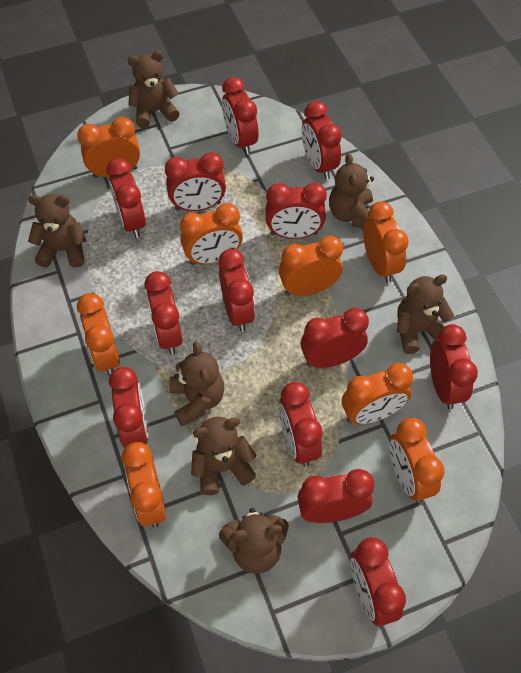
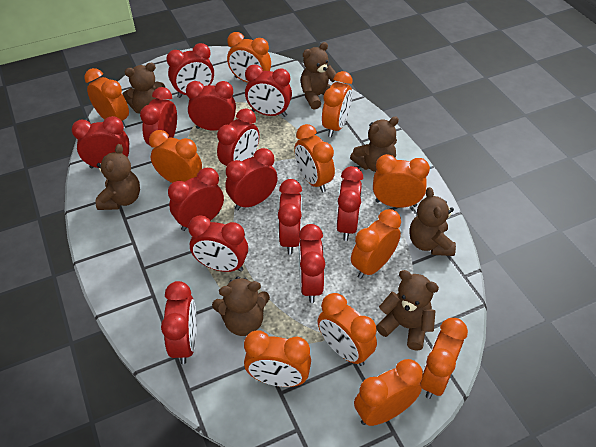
orange clock: [77,117,140,178] [77,293,120,376] [122,442,166,528] [180,203,243,265] [279,236,343,296] [342,363,413,424] [363,201,409,283] [390,418,444,503] = 8 -> [84,68,129,128] [149,130,202,183] [227,32,271,83] [244,330,311,387] [294,124,335,192] [318,293,377,366] [322,71,352,137] [351,209,401,279] [354,359,423,426] [373,154,430,208] [420,318,468,399] = 11

